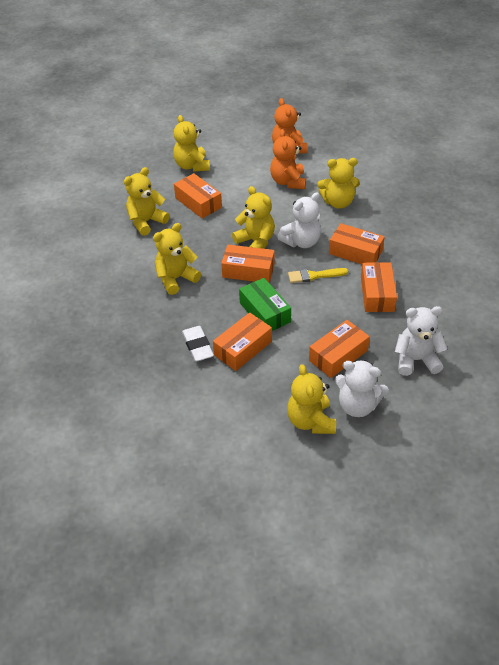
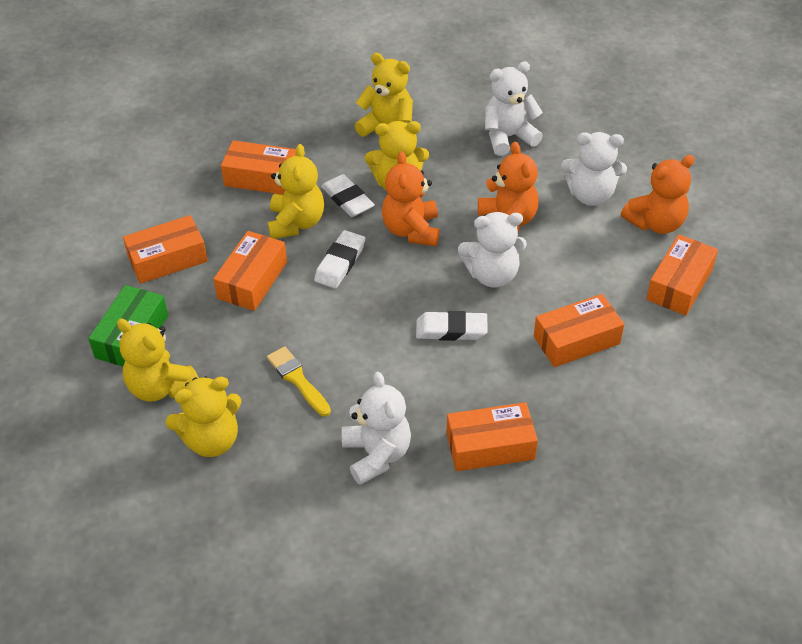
orange teddy bear: [270,129,306,189] [272,98,308,154] = 2 -> [382,151,440,246] [478,142,539,232] [621,155,695,234] = 3
white eraser: [182,326,214,362] = 1 -> [314,230,365,289] [321,174,375,217] [416,311,488,341] = 3
white teddy bear: [277,192,321,248] [335,360,389,417] [395,306,448,376] = 3 -> [342,372,411,485] [458,212,527,288] [485,61,543,156] [561,132,627,206] = 4
yellow teddy bear: [124,167,169,236] [153,223,201,295] [173,115,210,172] [232,186,275,249] [287,364,336,434] [317,158,360,209] = 6 -> [117,319,199,402] [166,376,242,457] [268,144,324,239] [355,53,413,137] [365,121,429,190] = 5

